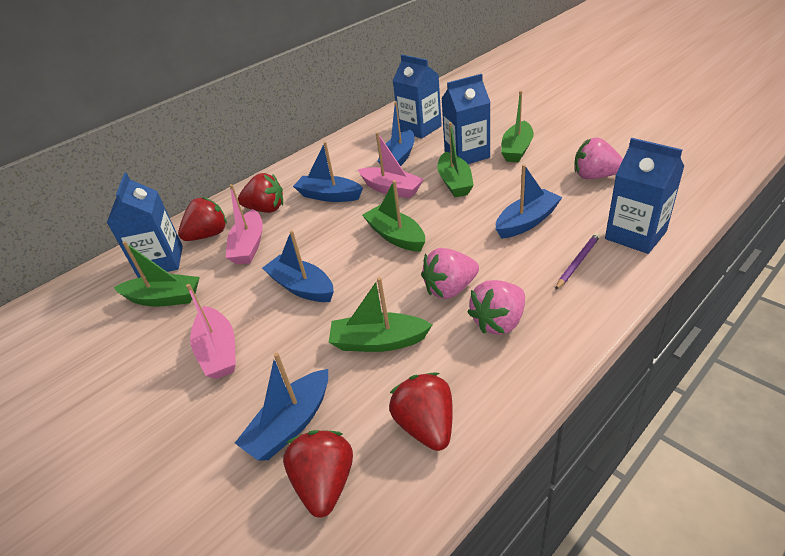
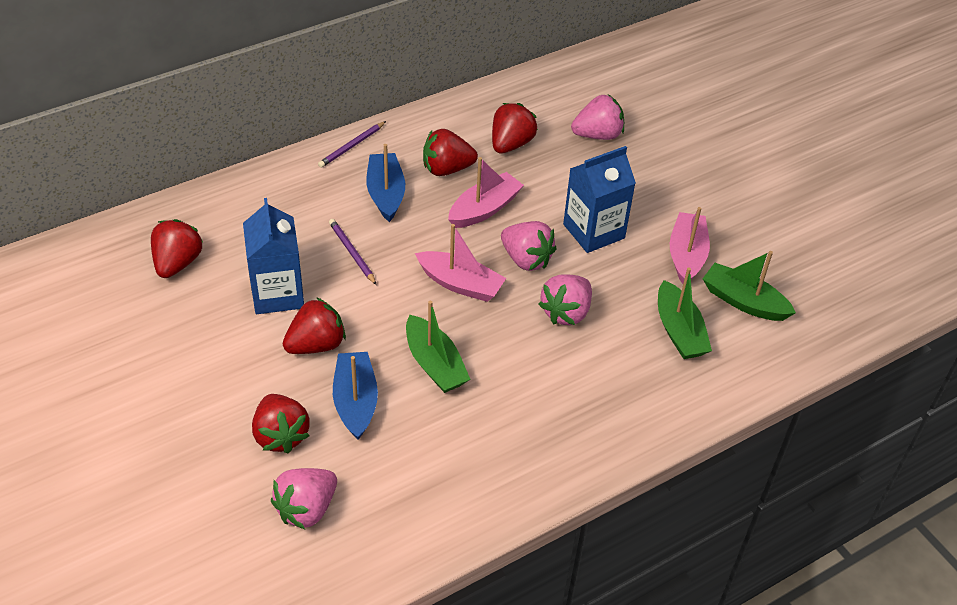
blue boat: [235,352,328,461] [262,230,334,302] [293,142,363,202] [378,101,414,166] [496,164,563,239] = 5 -> [333,352,378,440] [366,144,405,222] = 2
blue carton: [107,173,183,278] [393,55,442,139] [441,74,491,164] [605,138,685,254] = 4 -> [243,198,304,314] [563,146,636,253] = 2
green boat: [114,241,200,307] [329,277,432,352] [362,180,425,252] [437,122,474,197] [501,91,534,162] = 5 -> [406,301,470,393] [658,267,712,359] [703,251,796,321] = 3
pink strawberry: [421,248,479,299] [467,280,525,335] [575,138,623,179] = 3 -> [271,468,337,530] [501,221,556,271] [538,274,592,325] [571,95,624,140] = 4
purple pencil: [555,233,600,290] = 1 -> [318,121,386,168] [329,219,377,285] = 2
red strawberry: [178,197,227,241] [238,173,283,213] [283,430,353,518] [389,373,453,451] = 4 -> [151,219,203,278] [252,394,310,454] [283,297,346,354] [423,129,478,176] [492,103,538,154] = 5

